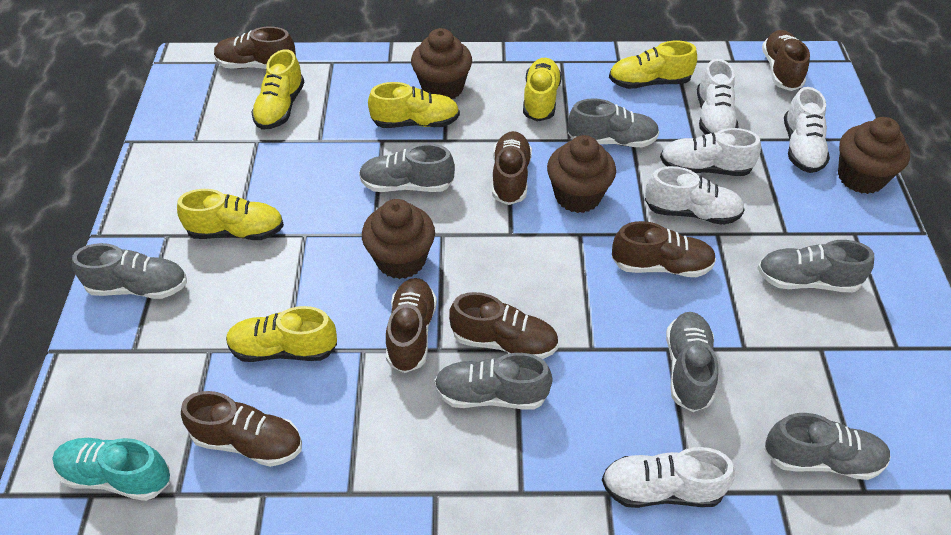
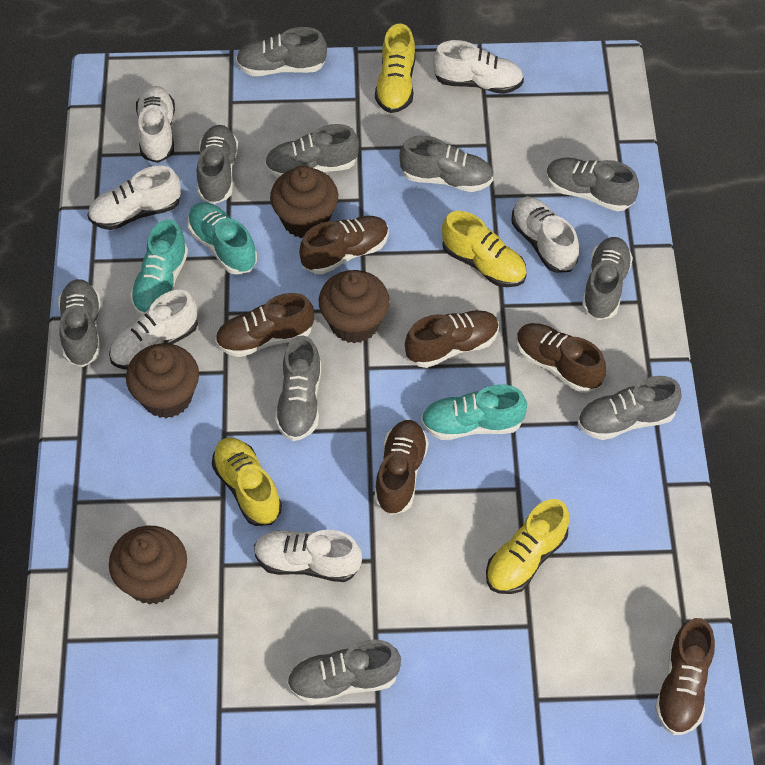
brown shoe: [181,391,302,467] [214,26,296,69] [386,278,437,373] [449,292,559,359] [492,131,532,205] [612,221,716,277] [762,30,810,91] = 7 -> [215,293,314,357] [299,216,389,274] [374,420,429,515] [405,310,499,368] [517,323,606,393] [655,618,715,735] = 6
grey shoe: [72,243,187,299] [359,144,455,192] [434,353,552,409] [568,98,659,147] [666,312,718,412] [757,240,874,293] [764,413,891,480] = 7 -> [58,279,101,367] [197,125,239,204] [236,27,327,76] [265,124,359,178] [275,335,321,441] [287,639,401,705] [399,135,494,192] [546,158,639,211] [578,376,682,440] [582,237,633,320] = 10
turquoise shoe: [52,438,170,501] = 1 -> [130,219,188,315] [187,202,257,275] [421,385,527,440] = 3
white shoe: [602,447,735,508] [645,166,745,225] [660,128,761,176] [697,59,739,135] [784,87,830,173] = 5 -> [87,166,181,230] [109,290,198,370] [136,86,175,163] [254,530,362,582] [433,40,524,94] [511,197,579,273] = 6
yellow shoe: [177,189,284,240] [226,306,337,362] [251,49,304,130] [368,82,460,128] [523,58,562,122] [609,41,697,89] = 6 -> [212,437,282,526] [375,23,415,113] [442,211,527,287] [486,499,569,594] = 4

